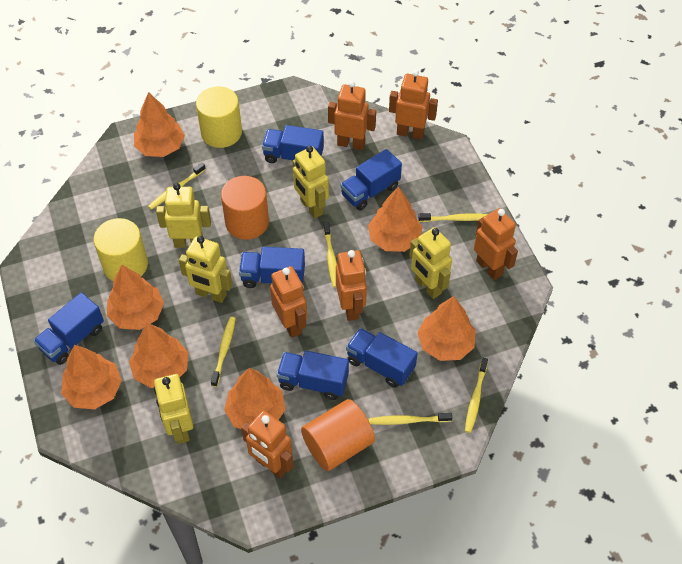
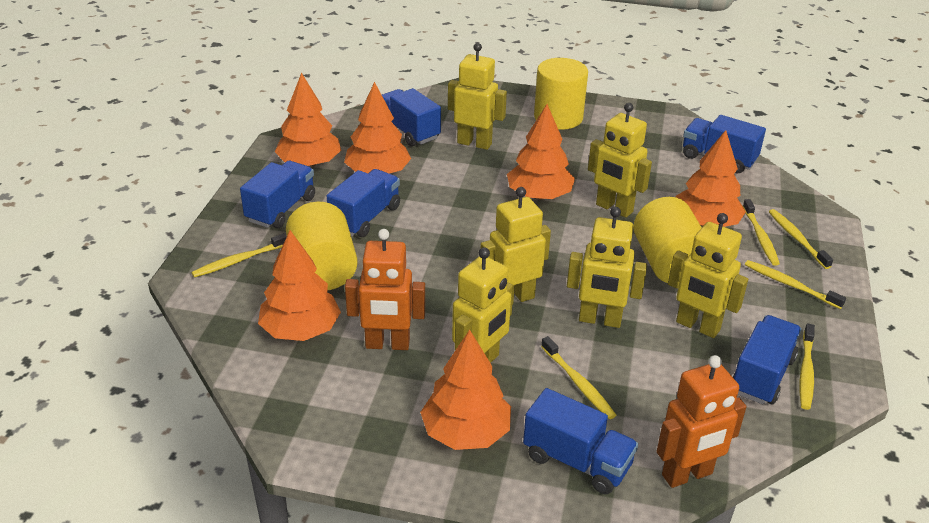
orange cylinder: [221,176,269,240] [301,399,375,471] = 2 -> none = 0
orange robot: [241,410,294,478] [270,266,307,338] [328,81,376,150] [336,250,367,321] [389,70,438,140] [474,208,518,280] = 6 -> [345,229,425,350] [656,355,747,488] = 2
orange tree: [61,345,122,410] [107,265,164,330] [129,323,189,388] [134,92,185,157] [224,368,286,429] [368,186,423,252] [417,296,476,361] = 7 -> [258,230,341,341] [274,73,341,167] [344,82,411,174] [420,329,511,450] [507,104,575,200] [676,130,746,227] = 6
yellow cylinder: [93,218,148,281] [196,86,242,148] = 2 -> [286,202,358,290] [534,58,588,130] [634,197,702,283] = 3
yellow robot: [154,374,193,444] [156,183,211,248] [179,236,232,303] [293,146,329,218] [409,227,452,299] = 5 -> [448,43,507,150] [452,247,514,363] [481,187,551,305] [567,207,647,328] [588,103,652,218] [668,213,748,338] = 6

